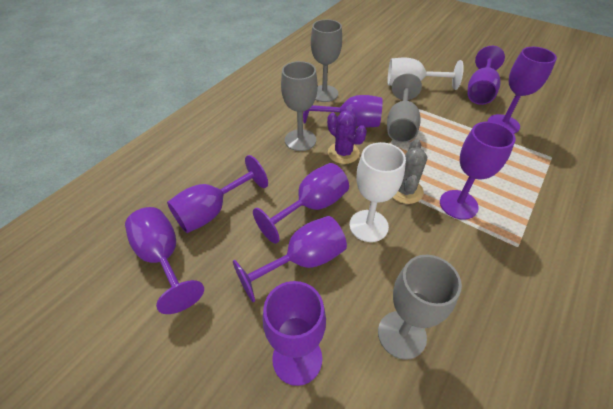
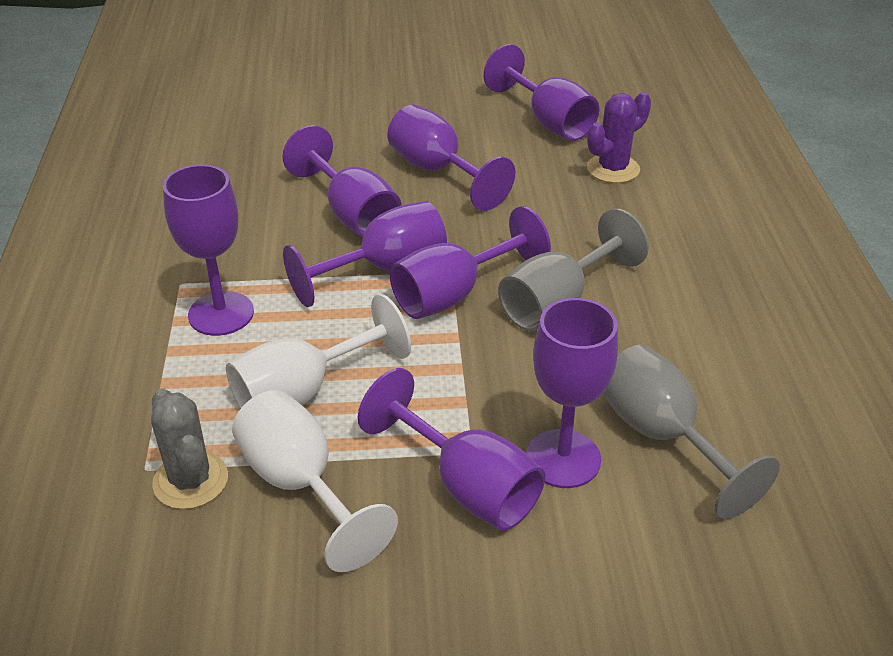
grey goblet: [281,61,318,151] [311,19,342,102] [378,255,462,360] [387,73,422,143] = 4 -> [498,209,649,331] [603,345,780,519] = 2
purple goblet: [125,207,204,314] [167,155,268,233] [233,216,347,302] [253,163,349,244] [263,281,326,386] [303,95,383,127] [440,122,516,220] [468,46,505,105] [487,47,557,134] = 9 -> [163,165,254,336] [282,125,402,238] [283,201,447,307] [358,368,546,531] [387,105,515,211] [390,206,551,319] [484,44,599,141] [526,298,618,488] = 8

